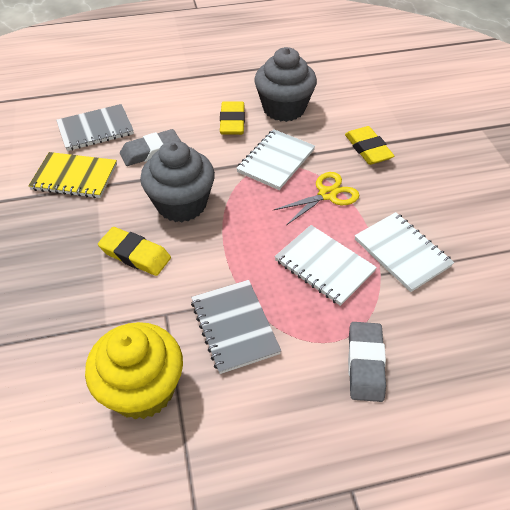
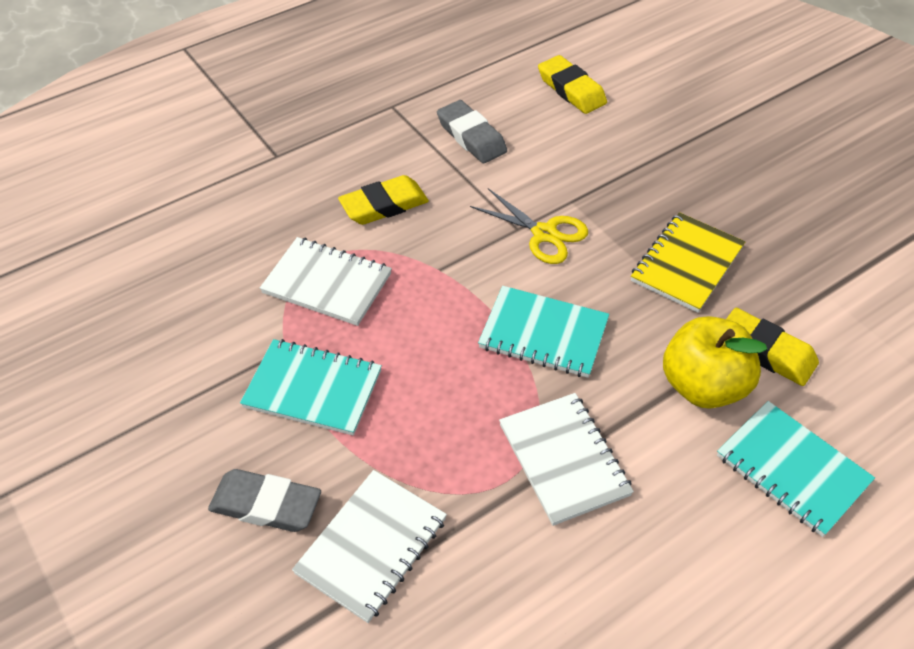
grey cupcake: [140,140,215,222] [254,47,317,122] = 2 -> none = 0
grey notebook: [56,104,134,151] [191,280,281,374] = 2 -> none = 0
turquoise notebook: none = 0 -> [240,339,382,436] [478,286,609,378] [717,401,875,537] = 3
yellow apple: none = 0 -> [663,316,767,409] = 1
yellow cupcake: [85,322,183,419] = 1 -> none = 0

